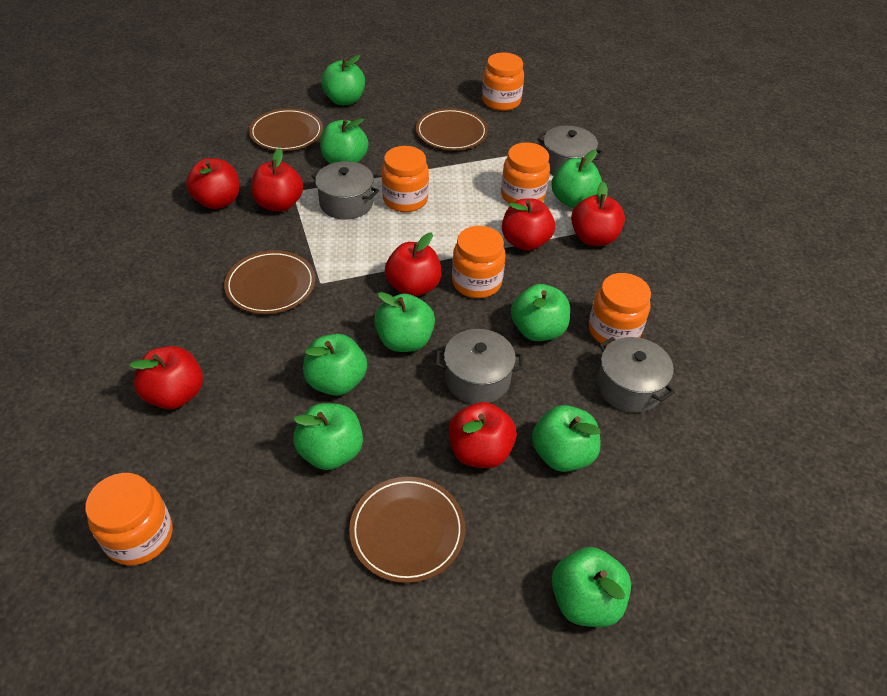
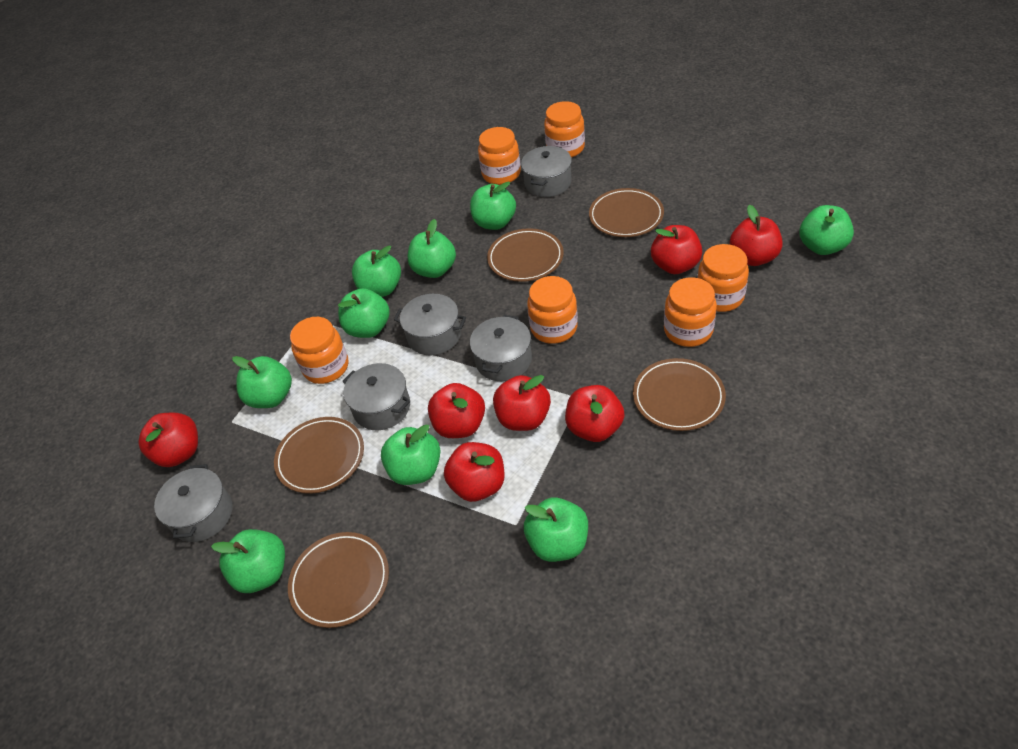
brown plate: [224,250,315,314] [249,108,323,151] [349,477,465,583] [416,108,488,150] = 4 -> [274,417,364,494] [288,532,389,628] [487,228,564,282] [589,188,664,237] [633,358,726,431] = 5
grey pot: [312,161,379,220] [436,329,524,404] [537,126,603,176] [597,337,675,413] = 4 -> [154,464,232,542] [342,363,410,430] [394,294,466,355] [470,315,532,381] [521,146,572,197] = 5

